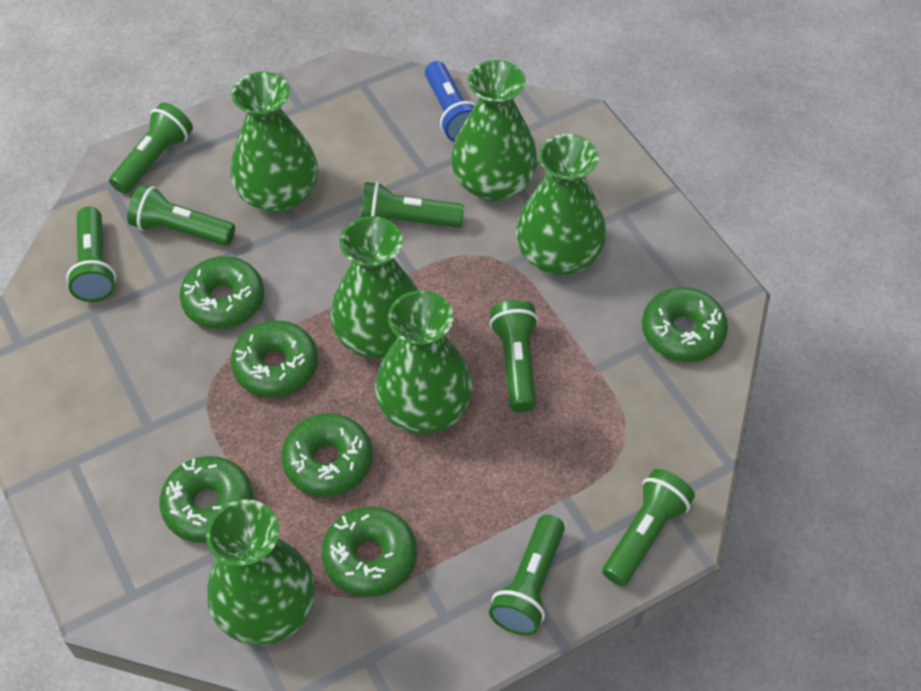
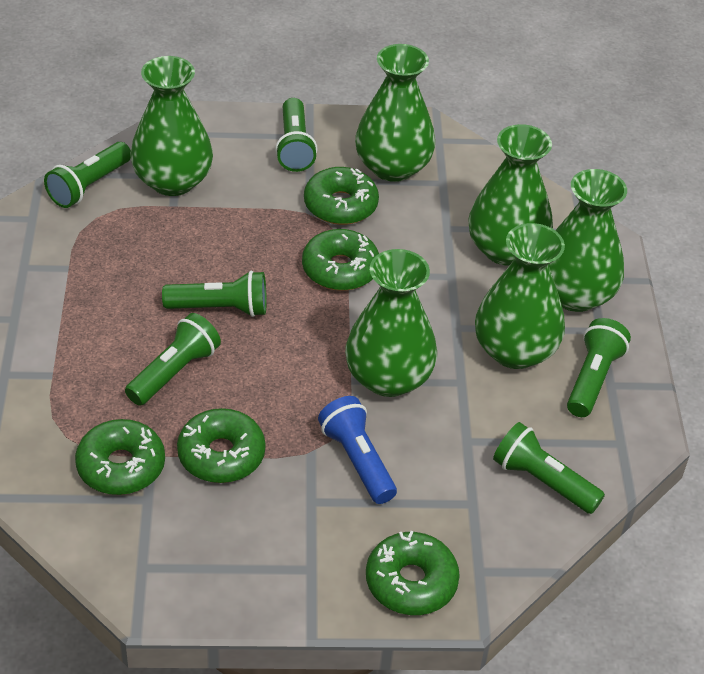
green donut: [159,456,253,543] [179,256,264,329] [231,320,318,397] [281,413,373,497] [322,506,417,597] [642,287,728,362] = 6 -> [75,419,165,495] [177,408,265,483] [302,229,379,291] [304,167,379,225] [366,531,460,615] = 5
green flashlight: [66,207,116,302] [109,102,193,194] [127,184,235,246] [360,182,464,228] [489,300,538,412] [489,514,565,635] [602,469,695,586] = 7 -> [44,142,131,208] [125,313,221,406] [162,271,267,317] [275,98,318,172] [493,422,605,514] [567,318,631,417] = 6

